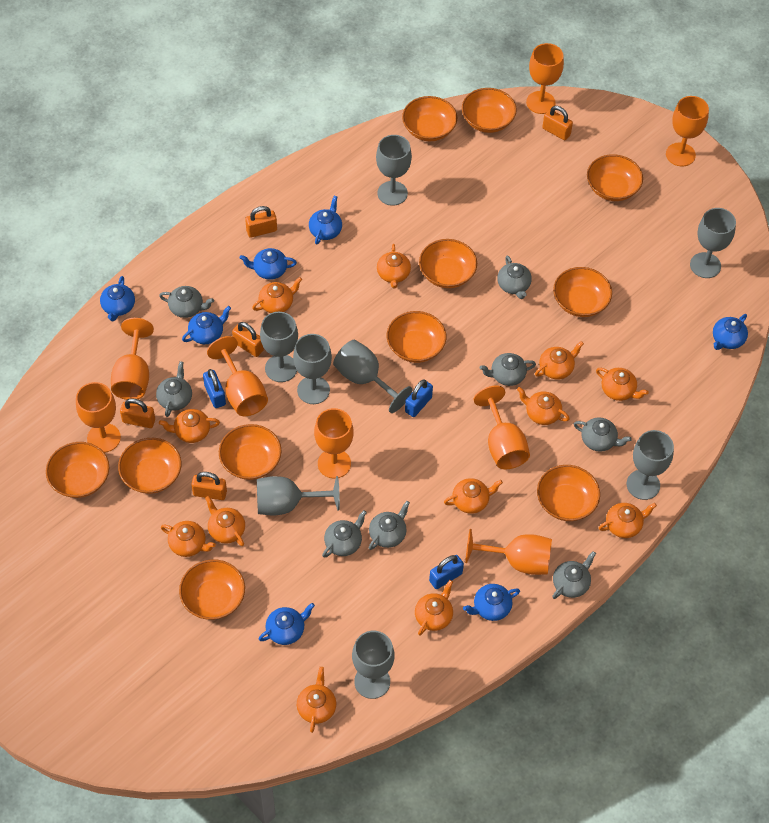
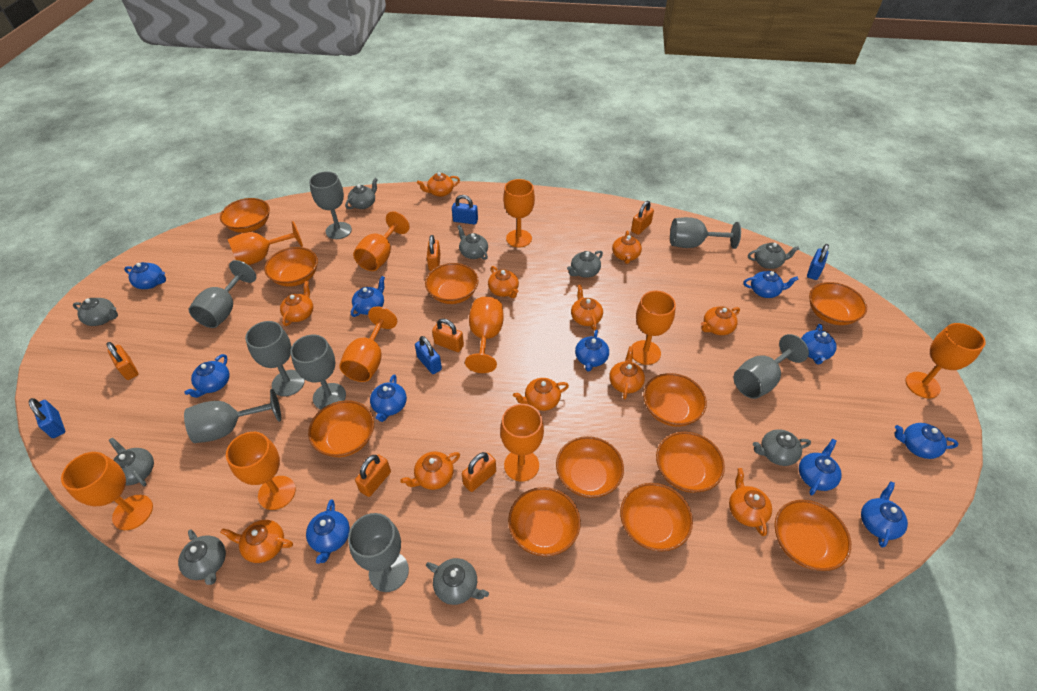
blue padlock: [203,369,226,408] [405,380,433,417] [429,555,464,589] = 3 -> [28,398,65,438] [415,336,442,374] [452,195,478,224] [807,244,829,280] = 4
blue teapot: [100,276,135,321] [182,306,231,344] [240,248,297,280] [259,603,315,645] [309,196,342,245] [463,584,520,621] [713,314,748,350] = 7 -> [124,262,166,289] [184,354,230,398] [306,499,350,564] [351,276,385,317] [370,374,407,422] [575,330,609,371] [743,271,799,298] [799,439,842,495] [801,324,837,365] [861,481,908,548] [895,423,959,459] = 11
grey teapot: [156,361,192,417] [159,286,214,318] [322,510,367,558] [369,501,410,550] [480,353,536,386] [497,256,532,299] [552,551,596,599] [574,417,632,452] = 8 -> [73,298,118,326] [109,438,154,486] [178,529,226,585] [345,178,378,209] [426,558,489,605] [457,225,488,260] [567,250,603,278] [748,243,799,269] [753,429,811,466] = 9
orange goblet: [76,382,121,453] [111,318,154,400] [207,336,268,416] [314,408,354,478] [465,529,552,575] [474,385,530,469] [526,43,564,114] [666,96,709,167] = 8 -> [61,452,153,530] [226,432,296,510] [228,221,303,265] [339,307,397,382] [353,211,410,271] [465,297,504,373] [500,404,544,482] [503,179,535,247] [632,290,676,365] [905,323,985,398] = 10
orange padlock: [120,398,155,428] [191,472,227,500] [232,322,264,357] [245,206,277,238] [542,106,573,140] = 5 -> [106,342,139,380] [355,455,391,497] [427,235,441,271] [432,318,464,352] [462,452,496,492] [631,201,654,235] = 6
orange teapot: [159,409,220,443] [161,521,216,557] [205,496,245,546] [252,277,302,313] [297,667,336,733] [377,244,411,288] [415,580,453,636] [444,478,503,514] [517,387,570,425] [535,341,584,379] [596,368,649,401] [599,503,657,538] = 12 -> [220,520,293,563] [280,281,313,326] [400,452,460,490] [417,172,460,197] [488,266,519,298] [513,378,569,411] [571,284,603,330] [609,346,645,399] [612,231,642,264] [701,307,740,335] [729,468,772,536] = 11

